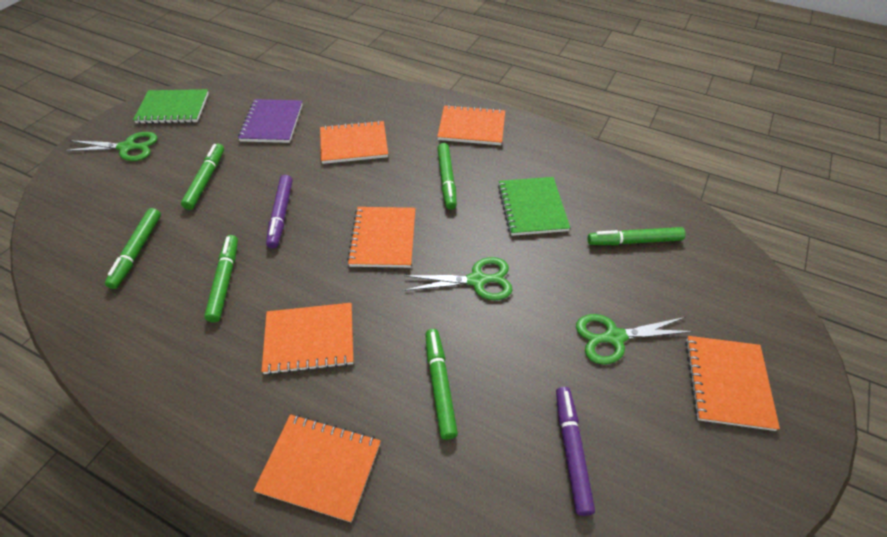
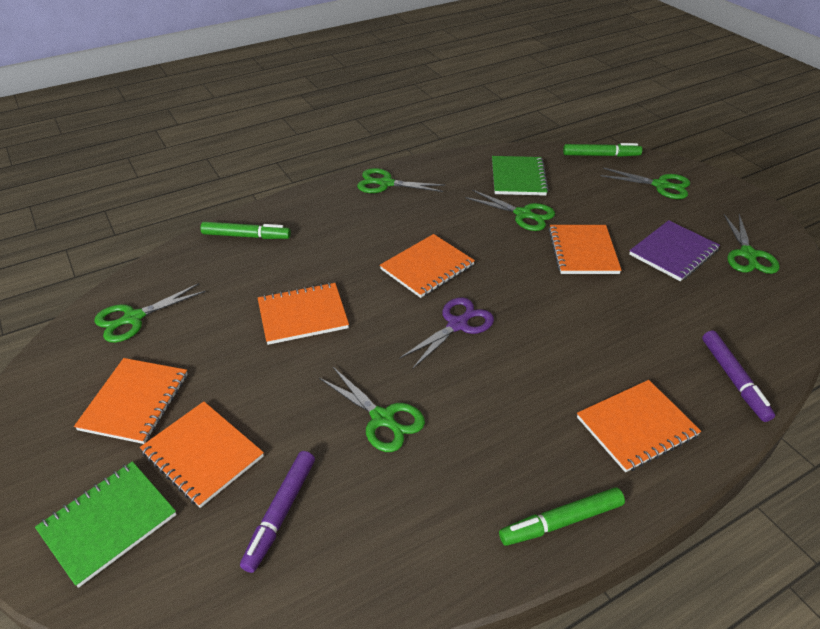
green marker: [105,208,161,289] [181,144,224,210] [204,235,238,322] [425,329,458,440] [437,143,457,210] [587,227,685,245] = 6 -> [201,222,291,239] [499,488,625,546] [563,143,642,157] = 3
green scissors: [64,132,158,161] [404,257,513,300] [576,314,694,364] = 3 -> [94,283,206,343] [319,367,425,452] [357,168,445,193] [465,190,555,231] [601,168,690,199] [724,214,780,274] = 6
purple scissors: none = 0 -> [399,297,494,369] = 1

